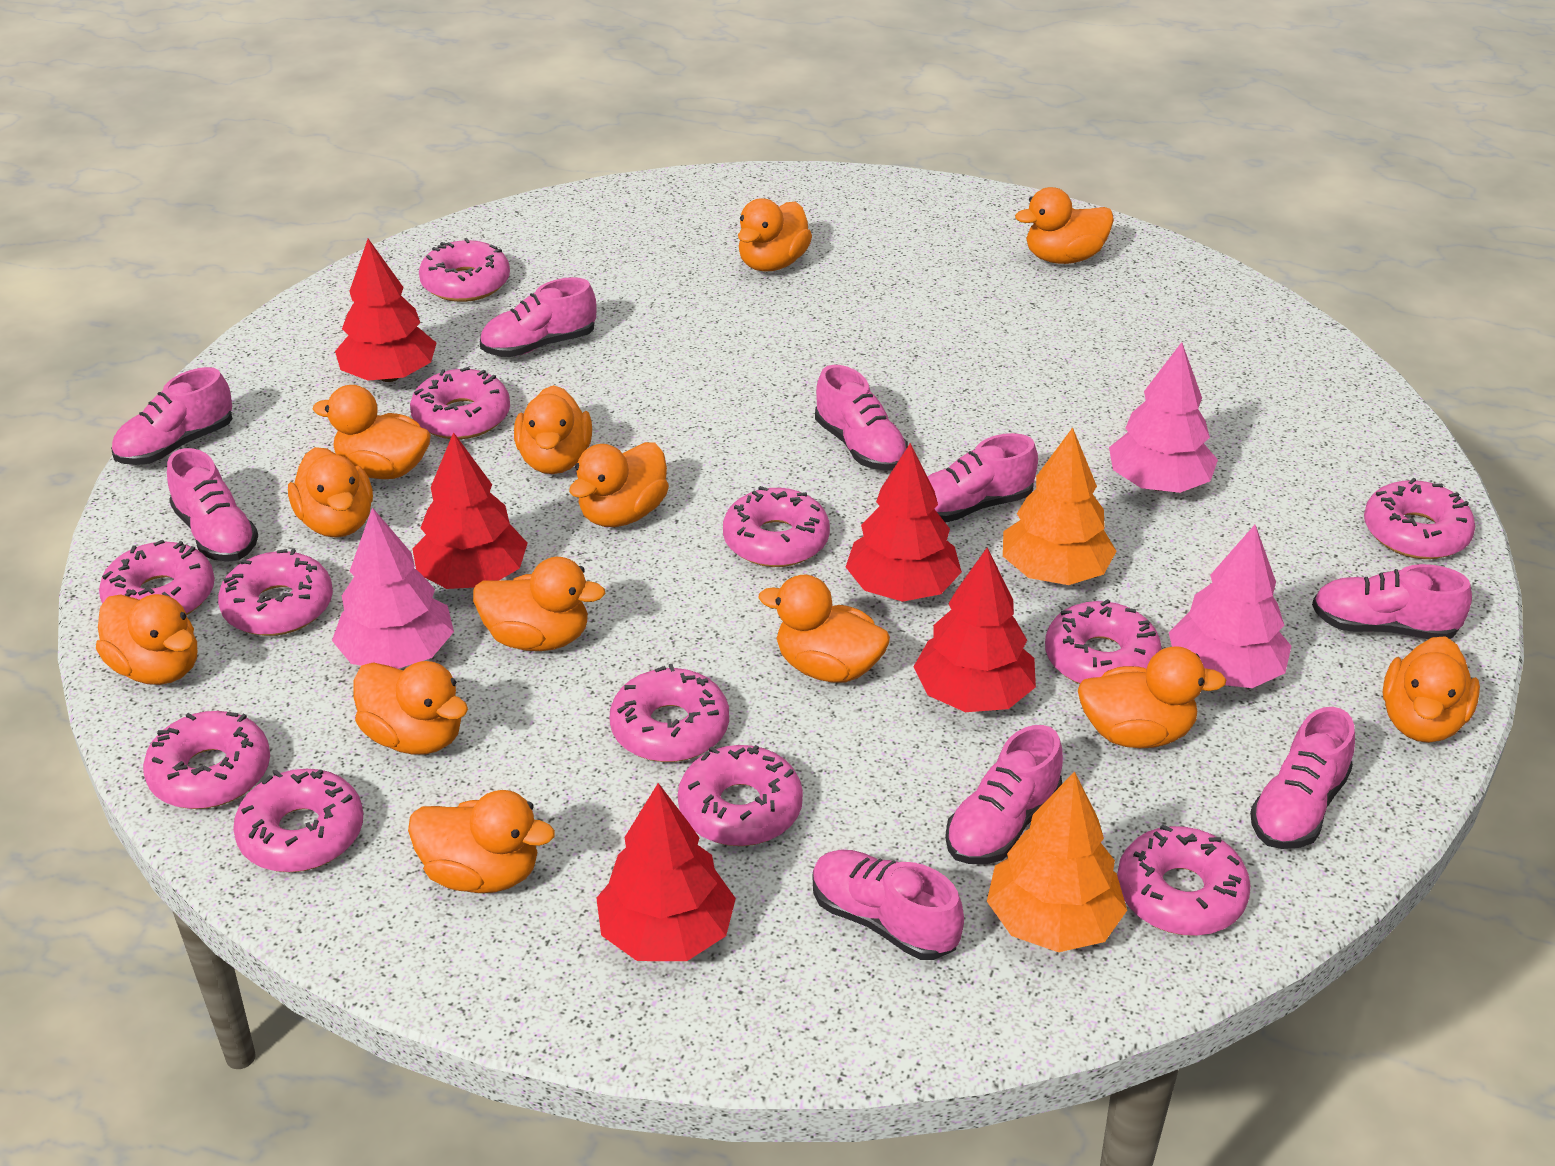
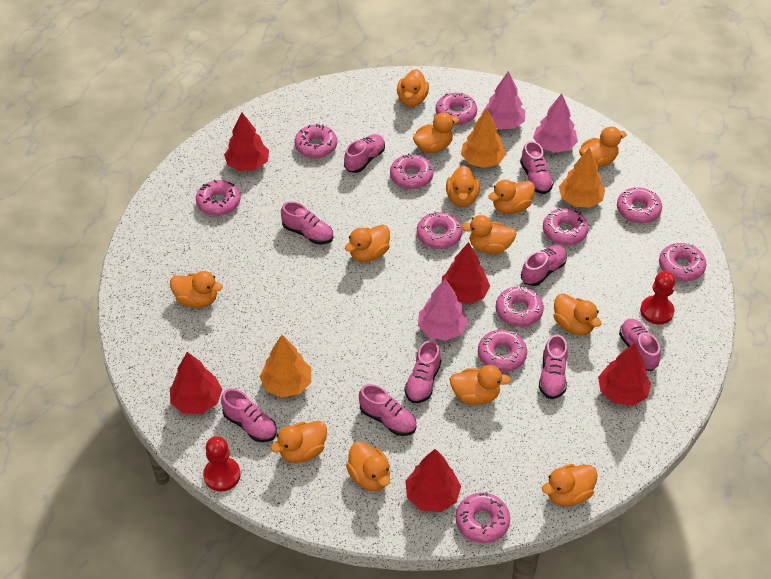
orange tree: [987,771,1127,952] [1003,428,1117,585] = 2 -> [260,335,311,398] [461,108,506,168] [559,148,605,208] = 3
pink donut: [99,540,215,615] [143,711,270,809] [218,548,333,636] [233,769,363,872] [410,367,510,439] [419,238,510,302] [609,664,729,762] [678,745,803,846] [723,486,830,567] [1045,599,1162,684] [1117,824,1251,936] [1364,478,1475,559] = 12 -> [196,180,241,216] [295,124,337,158] [390,153,434,189] [417,211,462,249] [436,92,477,125] [456,492,510,543] [478,330,527,372] [496,286,544,327] [543,208,589,245] [617,187,662,223] [659,243,706,281] = 11
red pawn: none = 0 -> [203,436,241,491] [640,271,675,324] = 2

